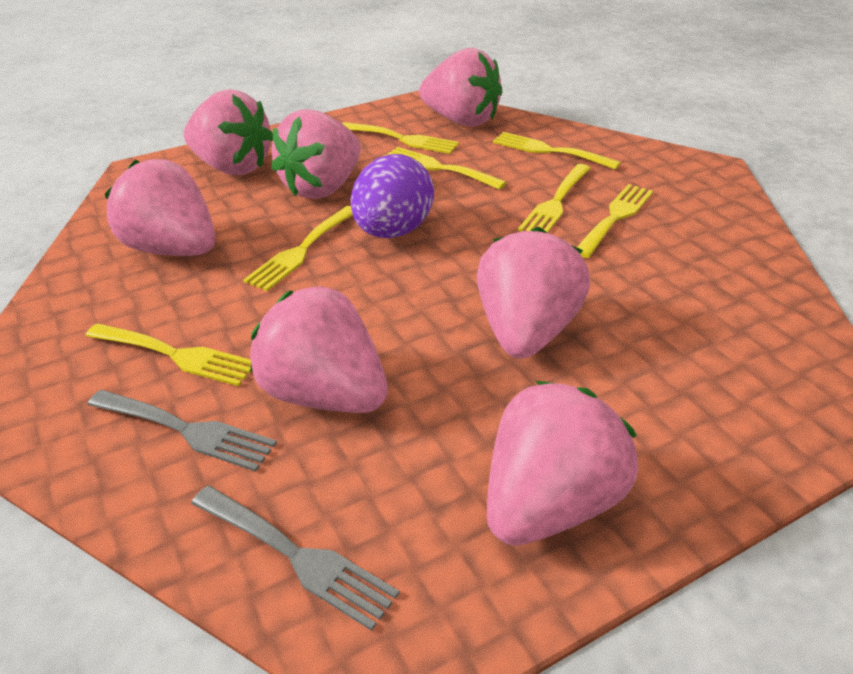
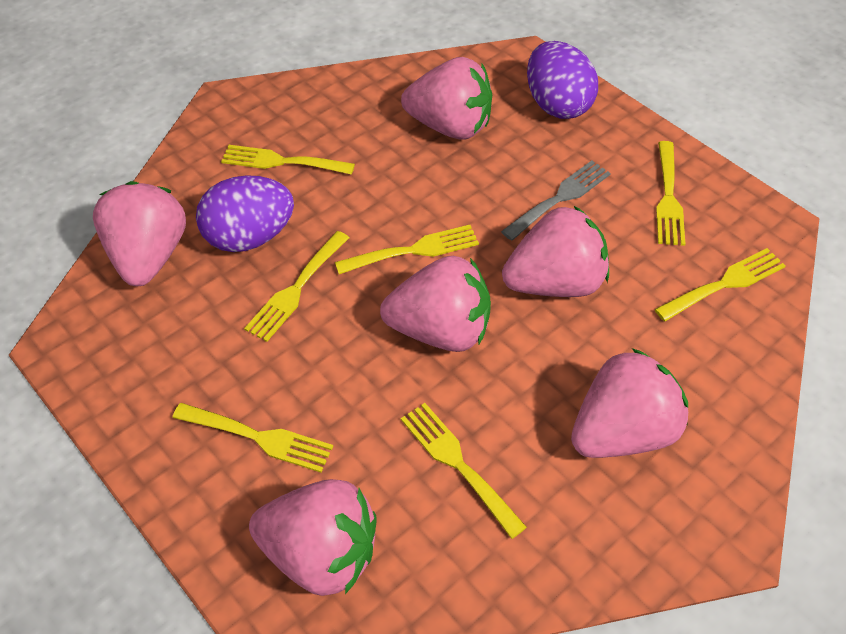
grey fork: [87,390,277,472] [191,486,400,631] = 2 -> [501,161,611,241] = 1
pink strawberry: [105,159,215,256] [184,89,273,175] [250,286,388,413] [271,109,361,199] [419,48,503,127] [477,227,590,358] [487,381,638,546] = 7 -> [93,181,186,286] [249,479,377,596] [380,256,491,352] [401,57,492,140] [502,206,609,297] [571,348,688,458] = 6
purple egg: [351,154,434,238] = 1 -> [196,175,294,252] [527,41,598,119] = 2

